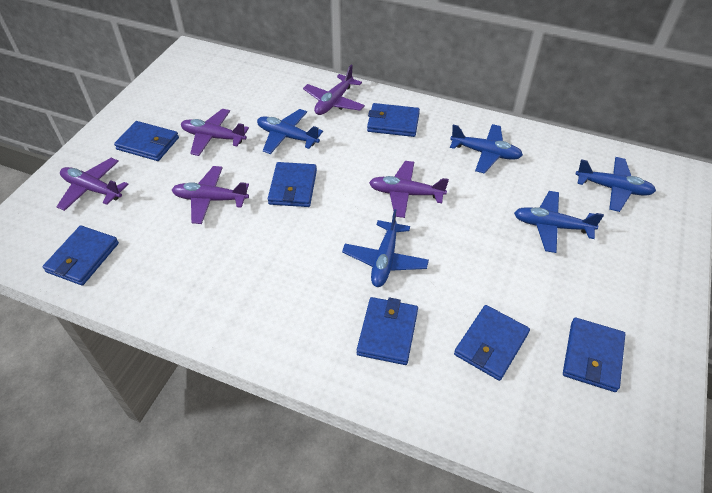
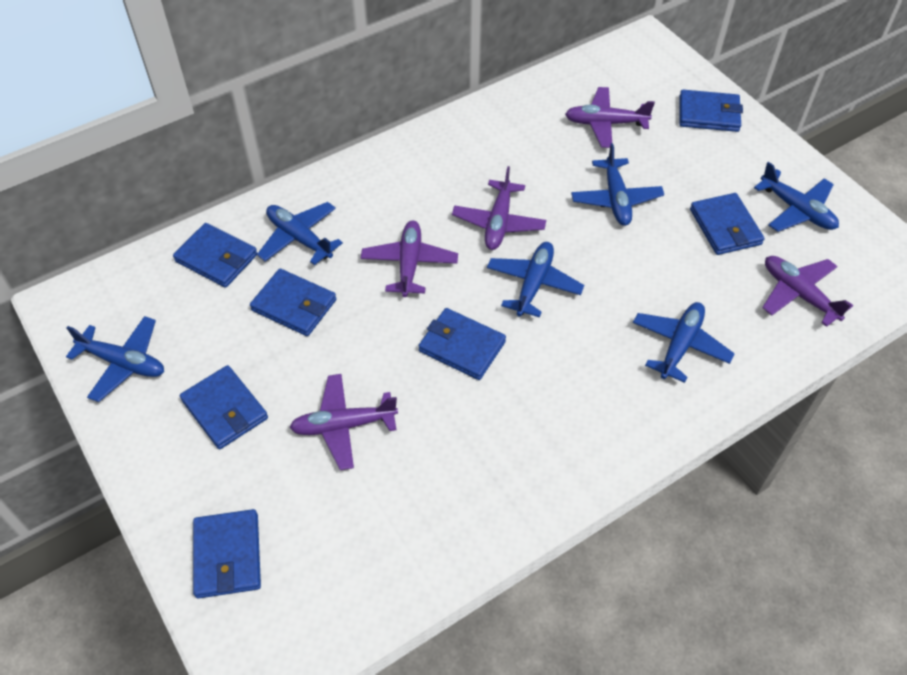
blue plane: [257,109,323,154] [342,209,429,287] [450,124,523,174] [514,191,604,253] [575,157,656,212] = 5 -> [66,316,164,402] [257,202,343,265] [487,242,584,318] [571,143,664,226] [633,302,735,383] [754,162,839,232] = 6

